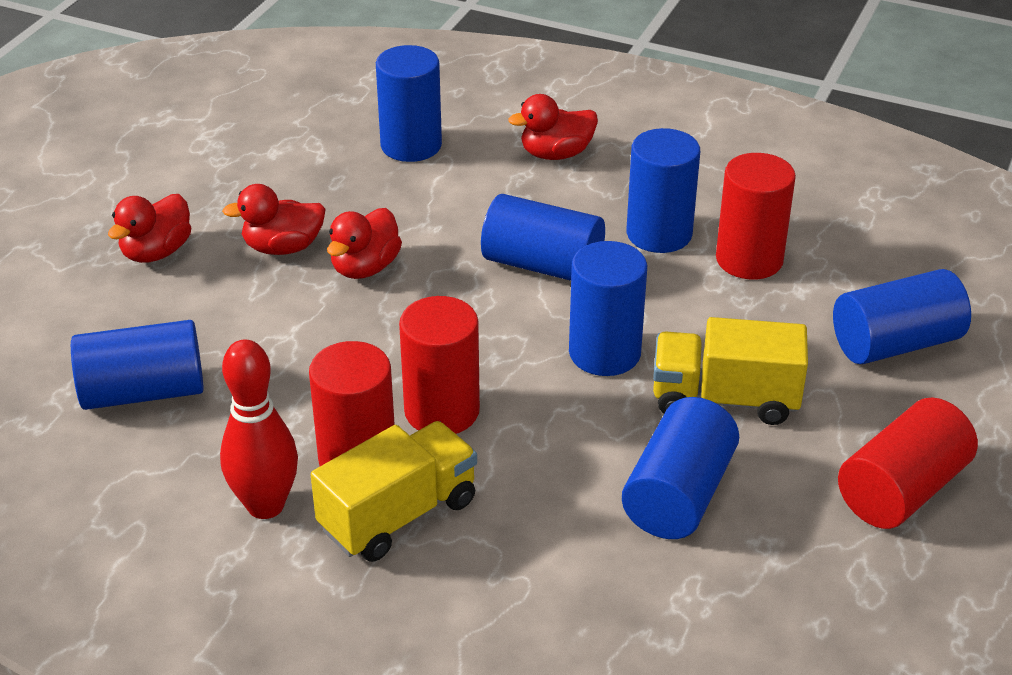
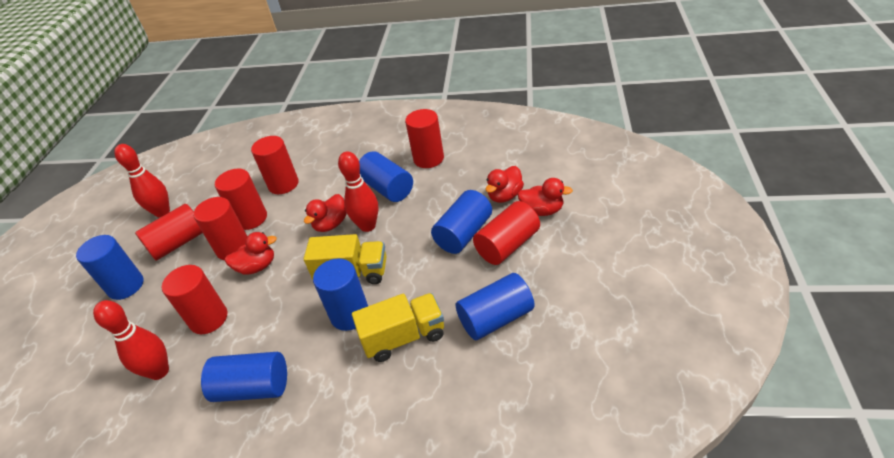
blue cylinder: [71,320,204,410] [376,45,442,162] [481,194,605,281] [569,241,647,376] [622,397,739,539] [626,128,700,253] [833,269,971,364] = 7 -> [76,235,144,300] [201,352,287,402] [313,258,368,331] [359,151,413,202] [431,190,492,254] [456,273,534,340] = 6
red bowling pin: [220,339,298,519] = 1 -> [93,300,169,380] [114,144,170,218] [338,151,378,232] = 3
red cylinder: [309,341,395,466] [399,296,480,434] [716,153,796,280] [838,397,978,529] = 4 -> [135,204,203,261] [162,265,227,334] [193,197,248,260] [215,169,267,230] [251,136,298,194] [405,109,444,168] [473,201,540,265] = 7

